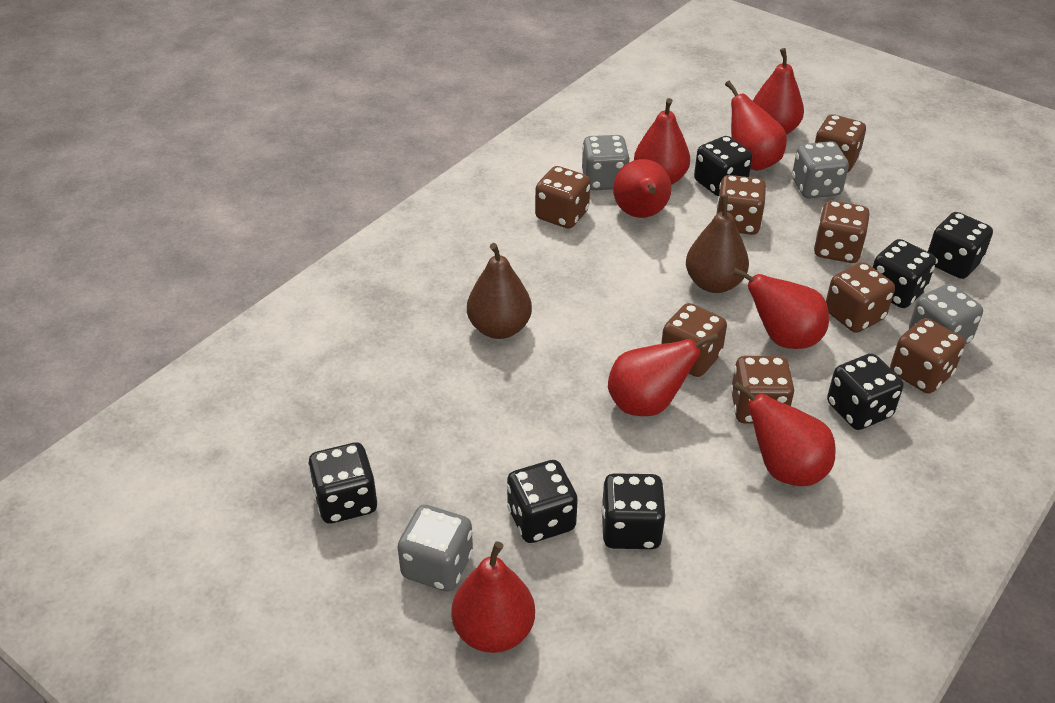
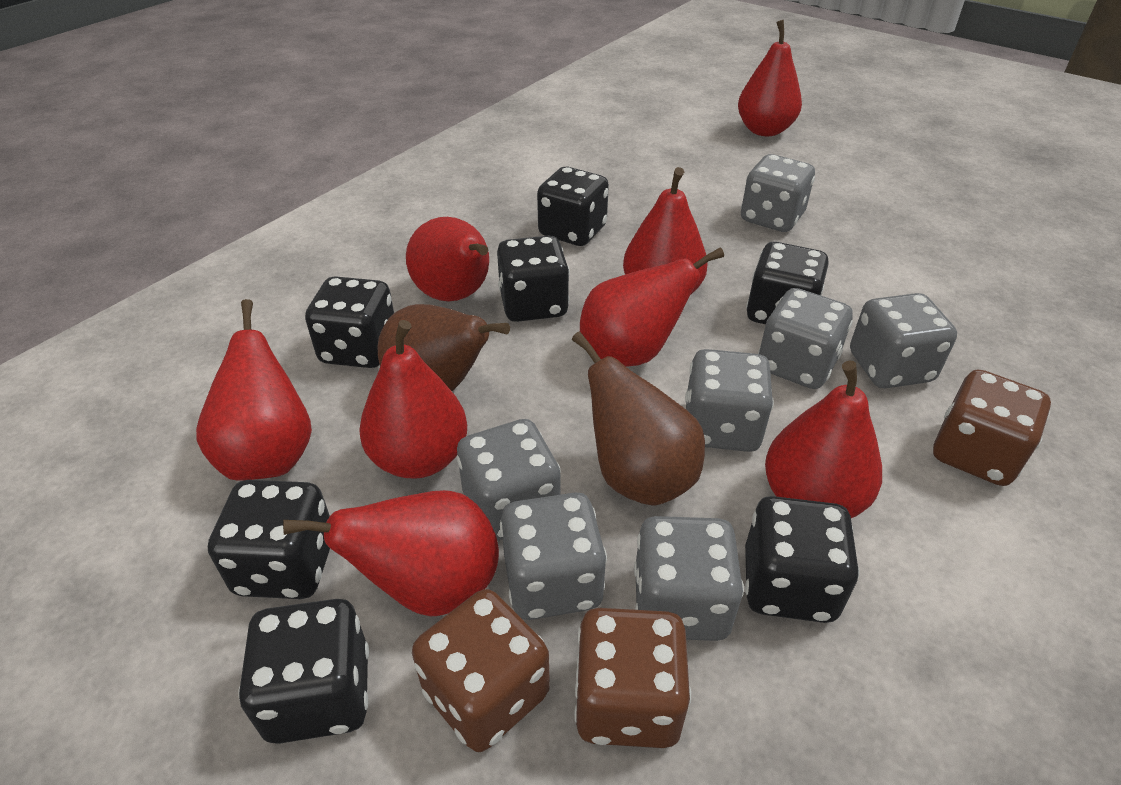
brown dice: [535,166,590,229] [661,303,727,377] [717,175,766,235] [731,356,794,424] [814,200,870,263] [815,114,866,173] [826,262,895,333] [890,318,965,394] = 8 -> [412,589,550,752] [574,608,691,748] [933,370,1051,486] = 3
grey dice: [398,505,473,591] [582,135,630,190] [792,141,849,199] [909,284,983,345] = 4 -> [457,419,561,541] [500,492,607,620] [634,516,744,641] [685,349,774,452] [741,154,815,232] [758,288,853,389] [850,293,957,388] = 7

